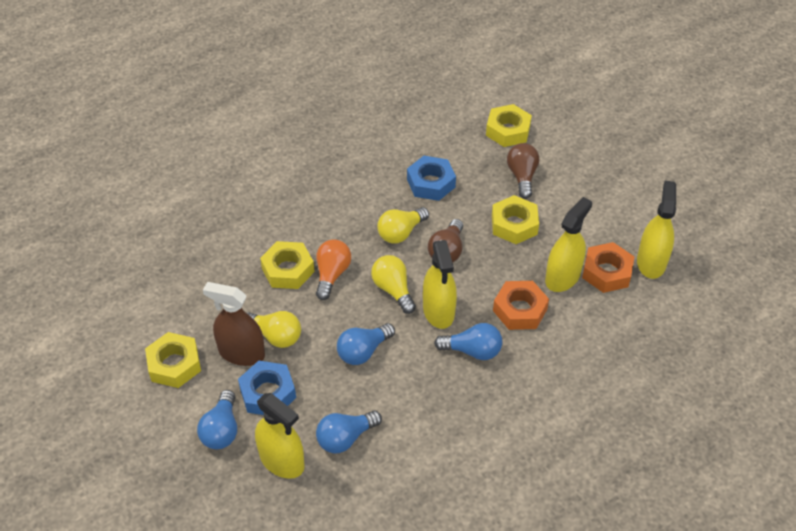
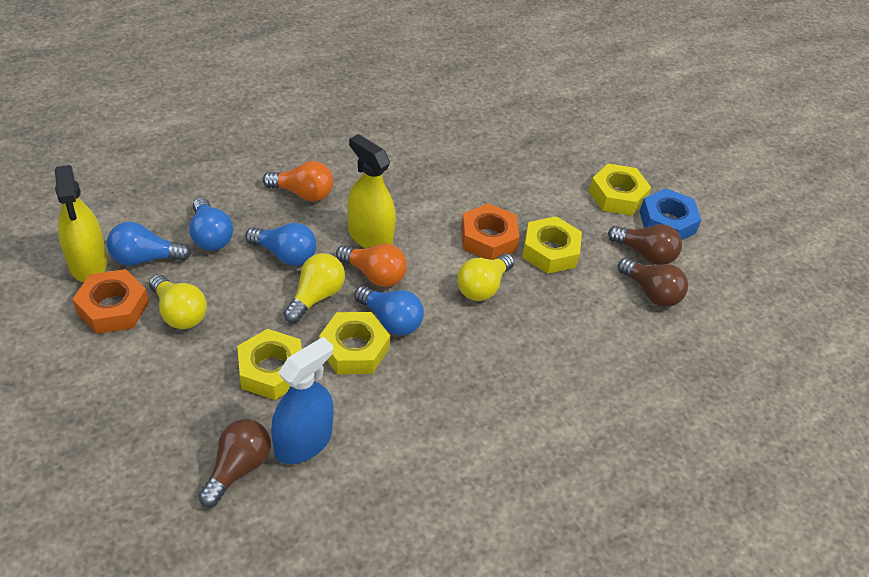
blue nut: [238,361,296,415] [407,156,456,201] = 2 -> [639,188,702,240] = 1
blue spray bottle: none = 0 -> [271,337,334,464] = 1
brown light bulb: [428,219,463,263] [507,143,539,199] = 2 -> [198,419,271,507] [608,224,682,265] [618,258,688,307] = 3
brown spray bottle: [203,282,265,366] = 1 -> none = 0
orange light bulb: [316,239,351,300] = 1 -> [263,161,333,202] [336,244,407,287] = 2
yellow spray bottle: [255,393,305,479] [423,240,457,329] [545,197,592,292] [637,181,676,279] = 4 -> [55,165,107,282] [348,134,396,249] = 2

